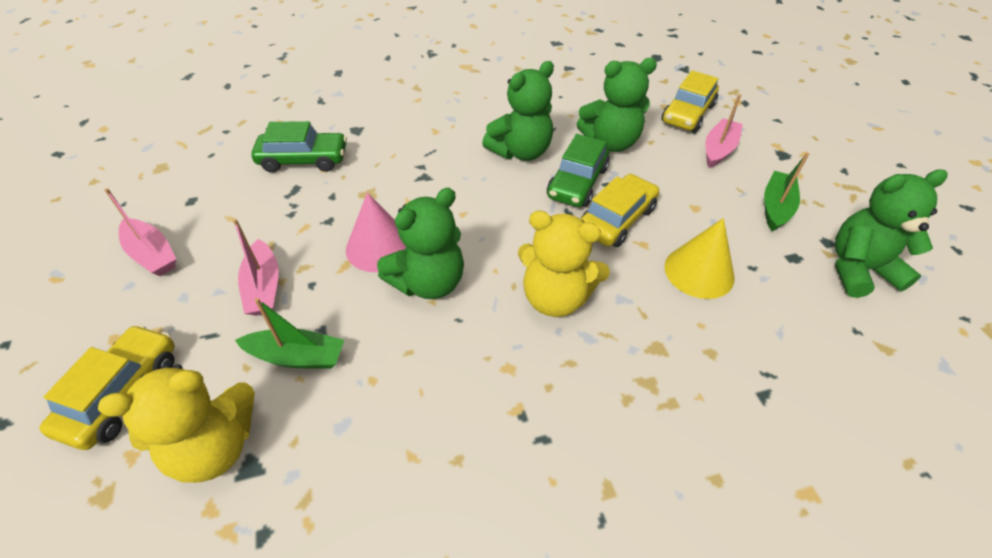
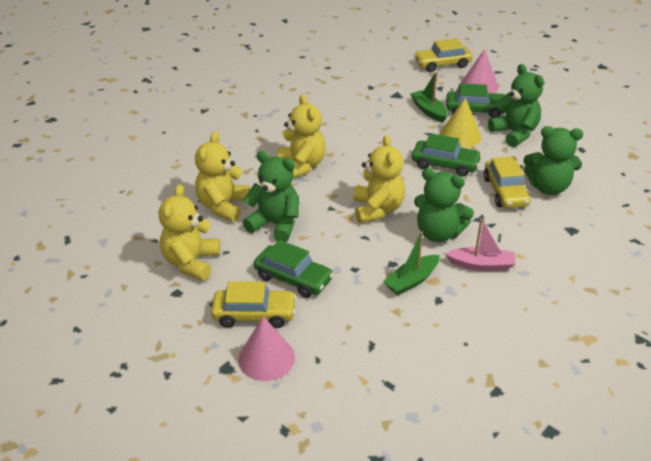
green car: [251,121,347,173] [547,134,609,207] = 2 -> [254,240,334,298] [412,133,482,177] [446,83,507,118] = 3
pink boat: [104,188,176,276] [233,219,279,316] [705,94,743,168] = 3 -> [445,218,516,271] = 1
pink cone: [346,192,406,272] = 1 -> [238,316,295,381] [461,49,499,93] = 2
yellow teddy bear: [98,364,255,483] [518,210,610,317] = 2 -> [159,184,220,281] [195,132,250,222] [277,94,326,179] [353,135,405,223] = 4

